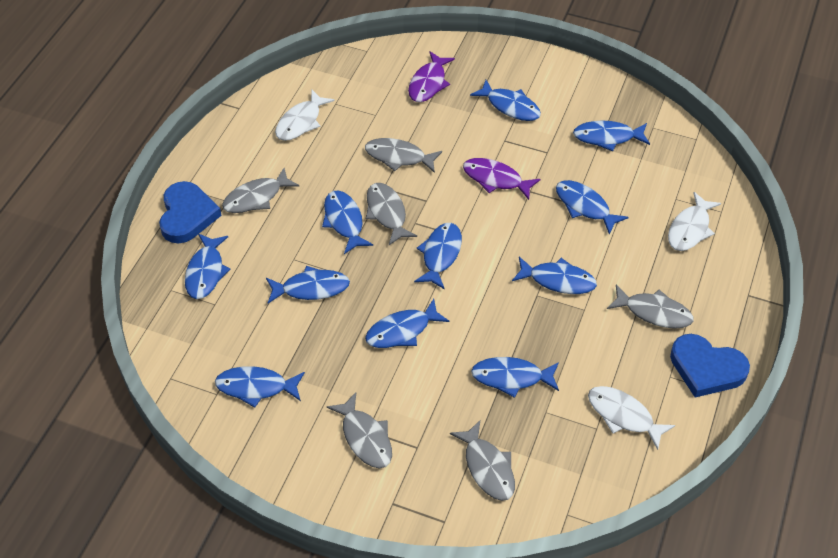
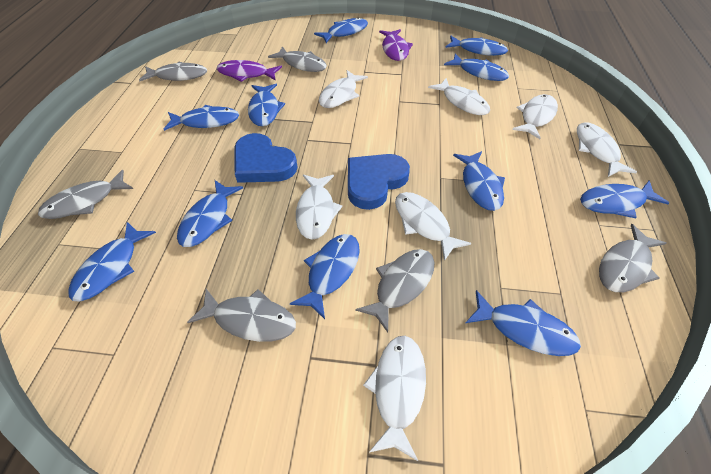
white fish: [275,90,335,141] [588,386,675,450] [668,192,721,251] = 3 -> [296,174,343,240] [319,70,368,108] [363,336,426,461] [395,192,471,261] [428,78,490,115] [512,94,558,139] [577,122,637,177] = 7

